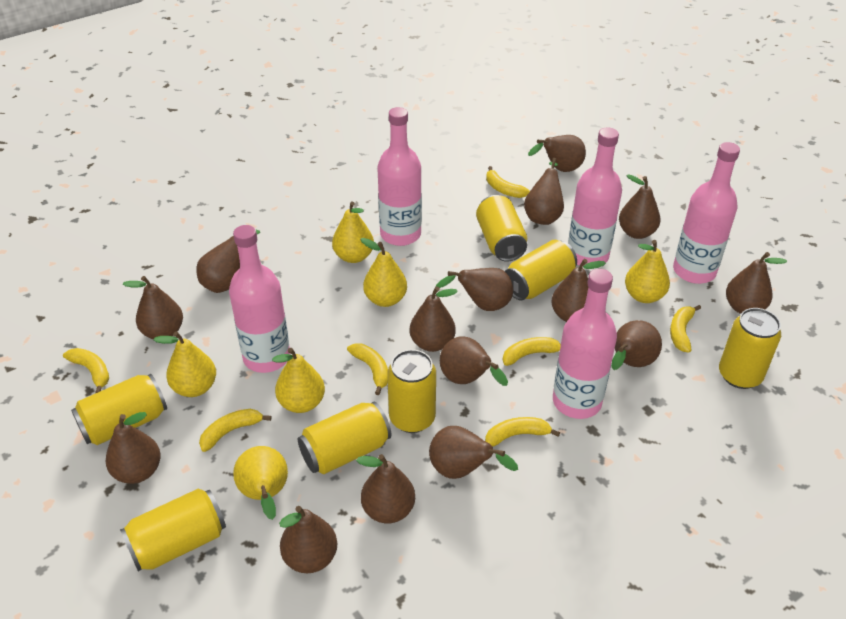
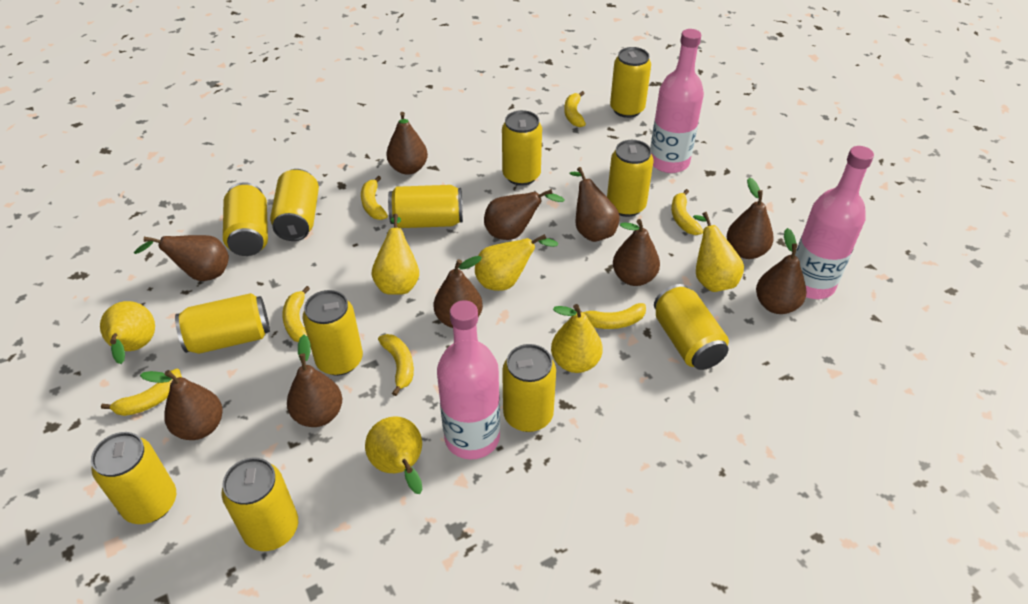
brown pear: [105,412,161,484] [122,276,183,339] [197,230,260,293] [279,506,337,573] [356,454,415,524] [410,286,458,352] [429,426,518,479] [436,268,513,311] [440,336,508,386] [524,158,564,225] [528,135,586,172] [551,259,606,322] [612,320,662,370] [619,174,660,239] [726,252,787,314] = 15 -> [134,235,229,281] [140,370,223,440] [287,335,342,427] [386,112,428,175] [434,256,483,328] [484,189,564,240] [569,167,620,242] [613,219,660,286] [727,178,774,259] [756,228,806,314] = 10
pink bottle: [229,225,290,373] [377,107,422,246] [553,269,617,419] [568,128,622,266] [673,142,740,284] = 5 -> [437,300,500,459] [650,29,704,173] [795,146,874,299] = 3
yellow can: [71,374,167,445] [120,488,226,572] [298,402,391,474] [387,350,436,433] [476,195,527,262] [505,240,577,301] [719,308,781,389] = 7 -> [91,432,176,524] [175,293,270,354] [222,458,298,551] [223,182,268,256] [270,169,319,241] [302,290,363,376] [388,185,463,228] [502,110,542,186] [502,344,556,432] [607,140,654,217] [610,47,651,118] [654,284,729,370] = 12

